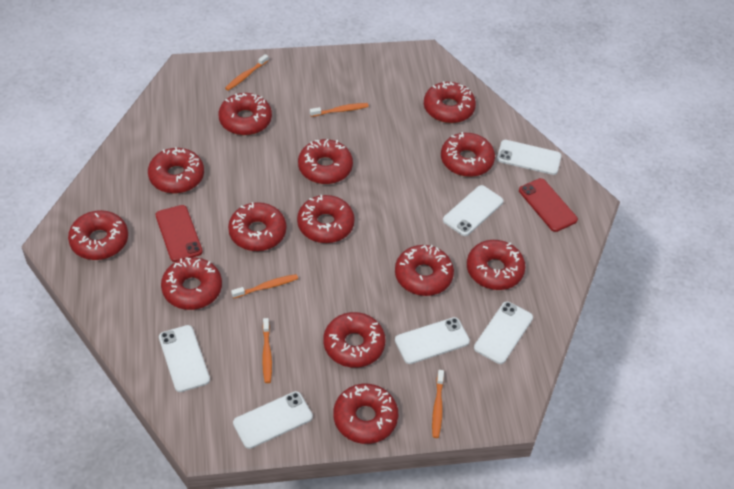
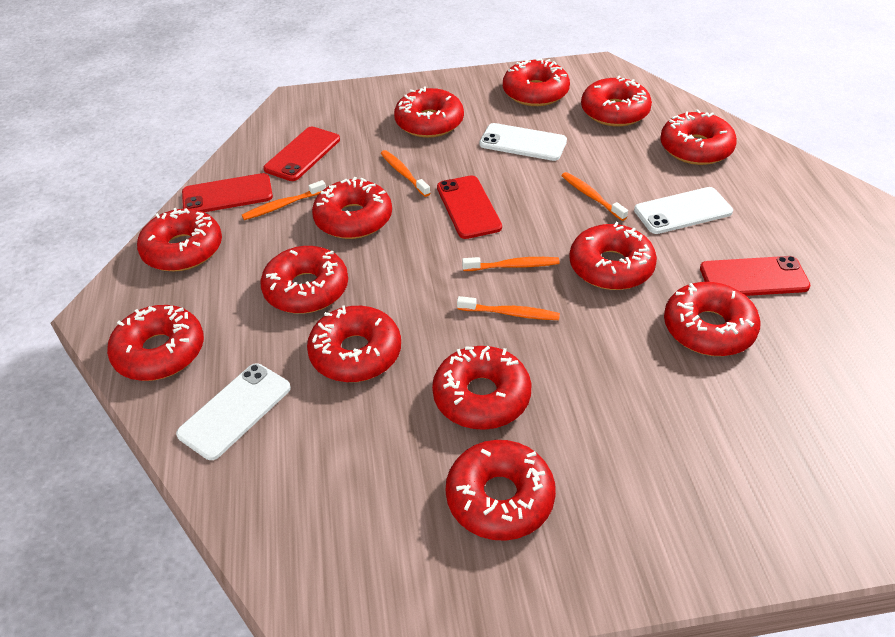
red phone: [156,205,203,262] [519,178,578,232] = 2 -> [182,173,273,212] [263,127,340,181] [437,175,502,239] [700,256,811,296] = 4
white phone: [159,325,210,392] [233,391,313,449] [395,317,470,364] [443,185,503,236] [474,301,533,364] [497,140,561,175] = 6 -> [176,363,291,460] [479,123,567,161] [634,187,733,234] = 3

